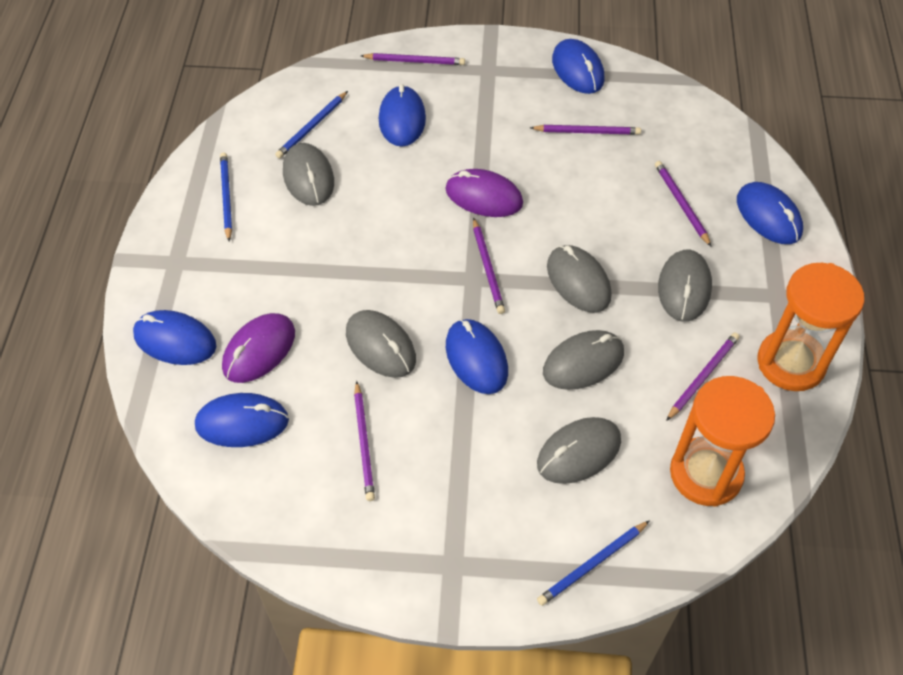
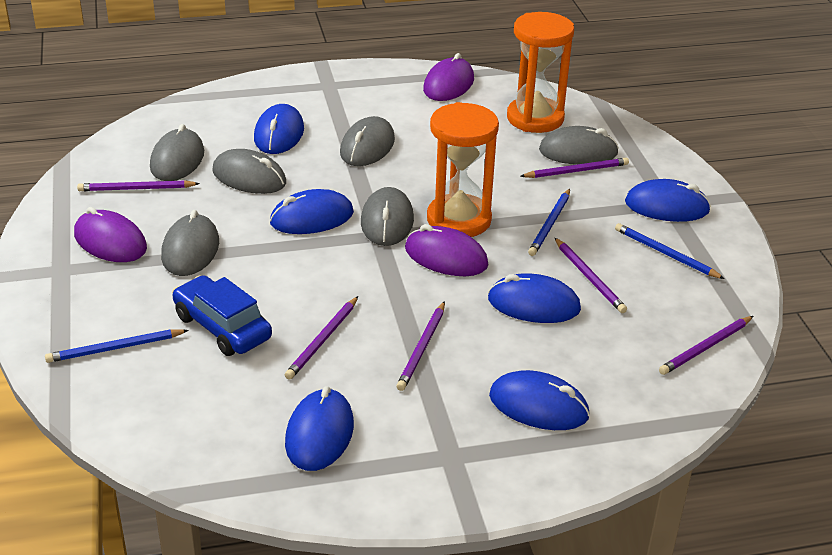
blue car: none = 0 -> [172,275,272,356] = 1
purple mouse: [222,313,295,383] [445,169,523,217] = 2 -> [74,207,147,262] [405,224,489,276] [423,53,474,101] = 3

